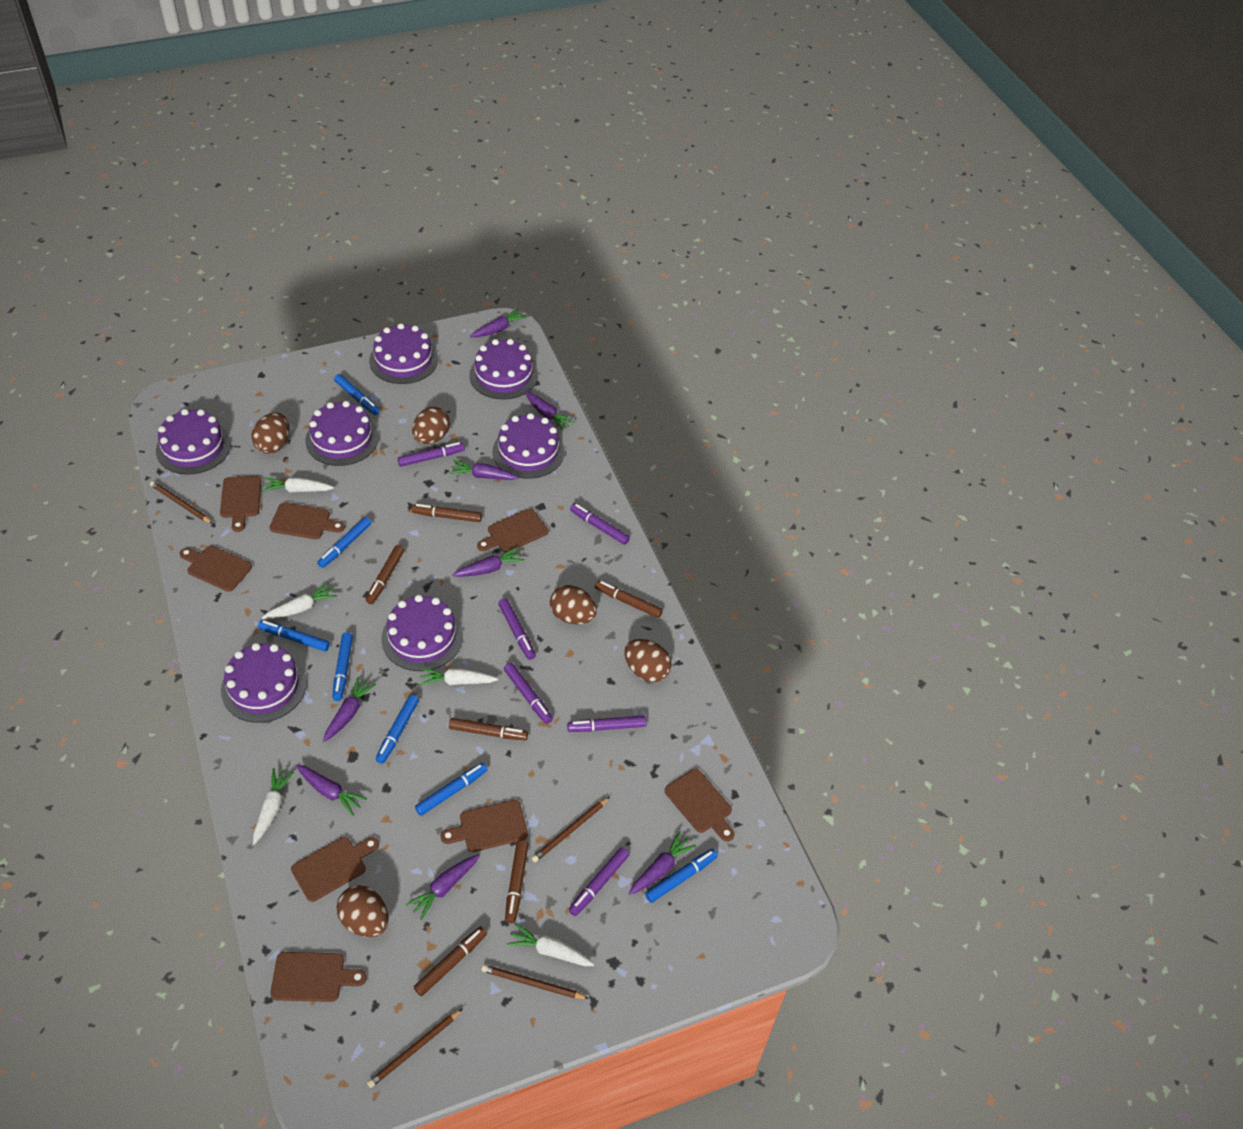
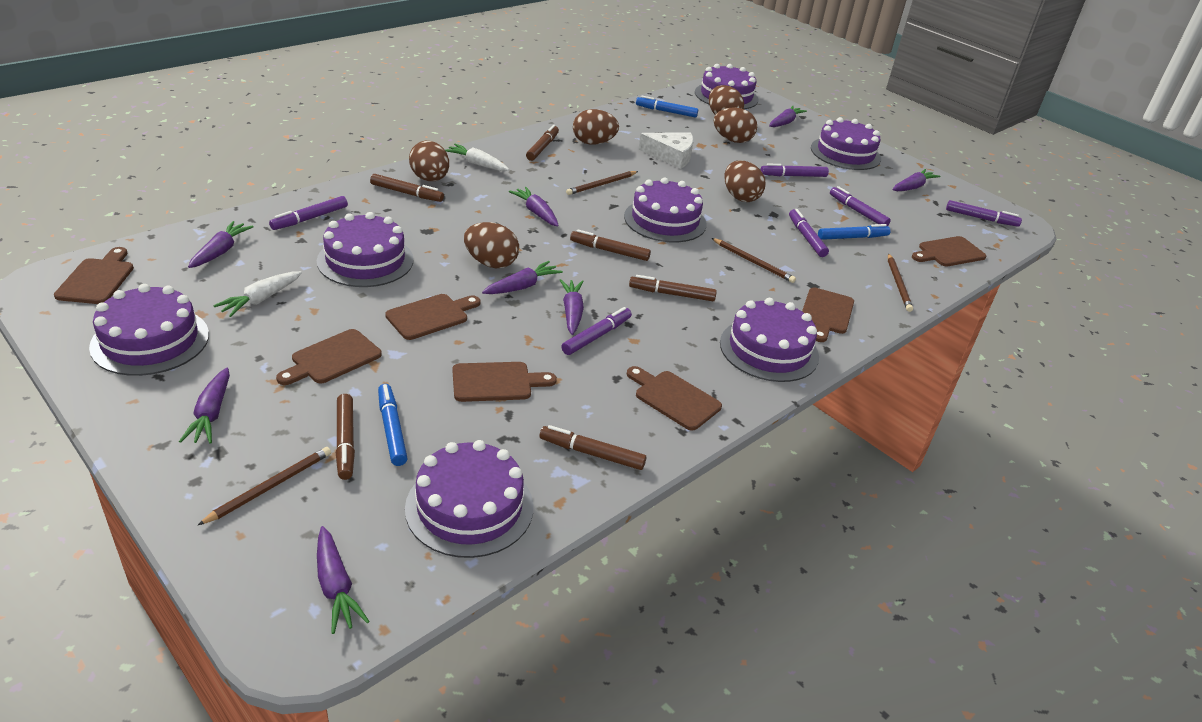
blue marker: [258,620,330,651] [317,517,371,568] [332,632,353,701] [334,374,380,415] [375,695,419,764] [415,763,488,816] [645,849,718,903] = 7 -> [378,384,408,466] [636,96,698,118] [818,224,891,240] = 3
brown cutting board: [180,546,252,592] [220,476,261,532] [270,502,345,539] [270,952,367,1002] [291,837,379,902] [441,800,528,852] [477,508,548,552] [665,769,735,842] = 8 -> [54,247,134,304] [276,329,382,385] [385,294,481,340] [452,362,557,402] [627,366,722,431] [802,287,854,342] [912,236,986,267] = 7
brown egg: [251,413,289,454] [336,885,389,937] [412,407,450,444] [550,585,597,624] [624,639,672,683] = 5 -> [409,141,449,181] [464,222,519,269] [573,109,619,145] [709,85,744,115] [714,108,757,143] [725,161,766,202] = 6
white carrot: [253,768,294,845] [262,477,334,493] [262,583,337,619] [419,668,498,686] [507,923,595,966] = 5 -> [213,271,302,317] [445,144,510,171] = 2
white cheese: none = 0 -> [639,132,694,169] = 1

